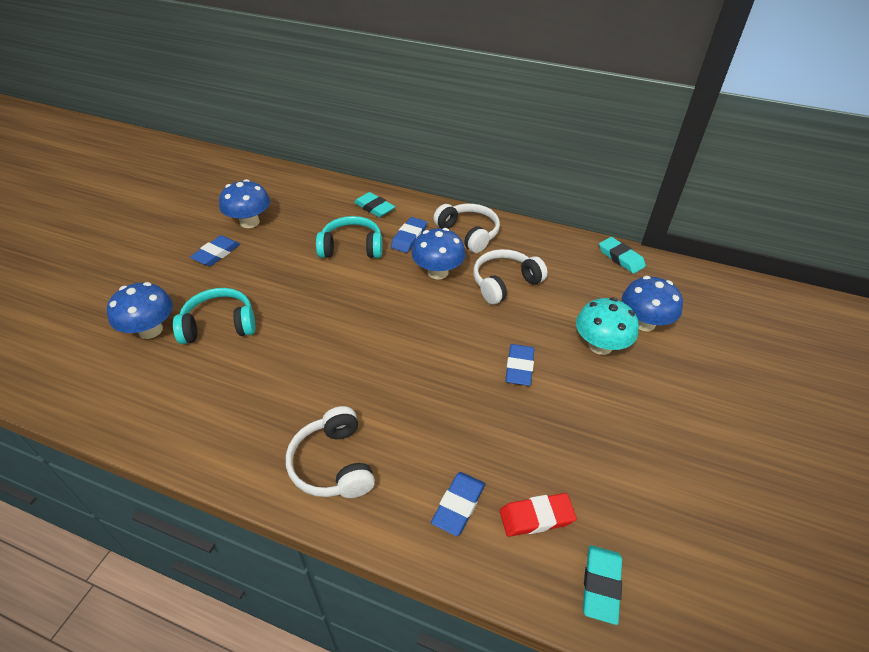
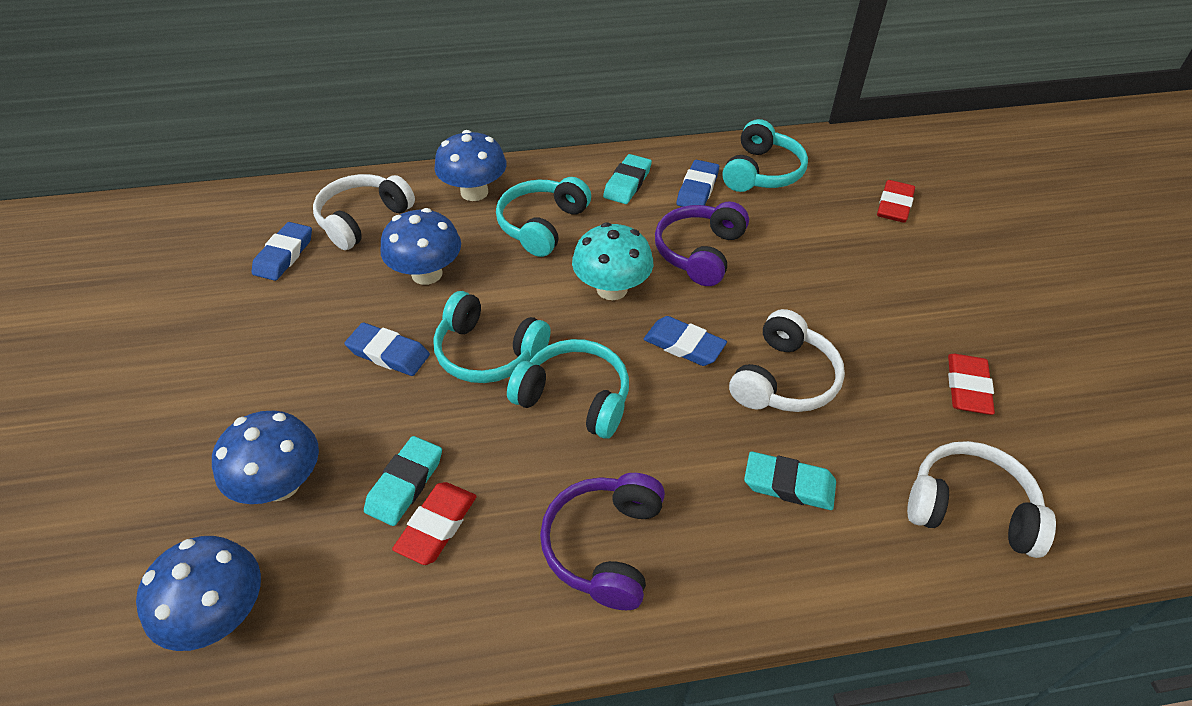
purple headphones: none = 0 -> [540,473,665,610] [655,201,749,286] = 2
red eraser: [500,493,577,537] = 1 -> [392,482,477,565] [877,180,915,223] [948,354,995,415] = 3
turquoise headphones: [173,288,255,344] [316,216,382,258] = 2 -> [433,291,551,383] [496,177,591,257] [507,339,629,439] [723,119,808,192] = 4

